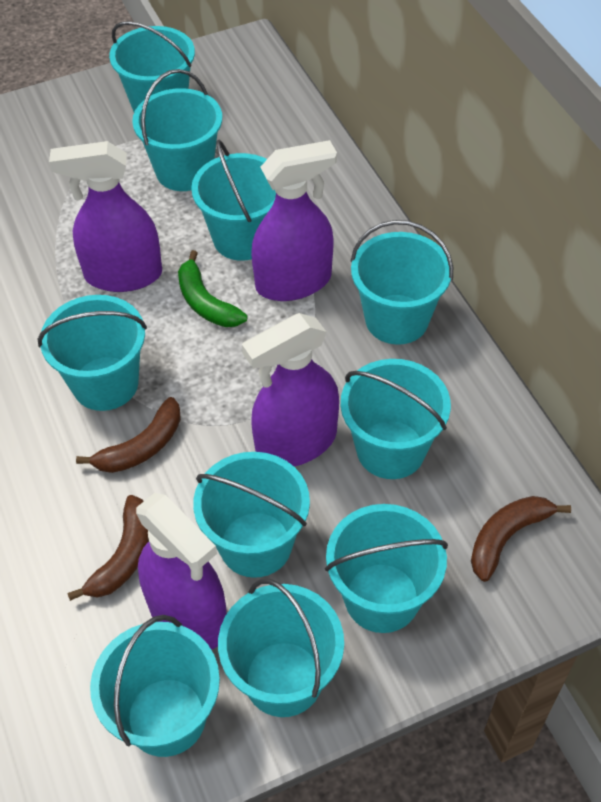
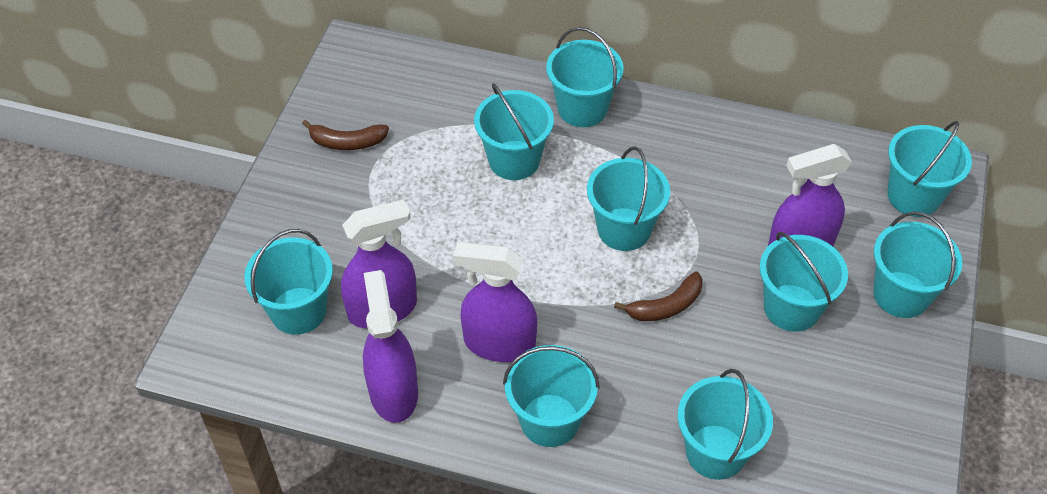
brown banana: [67,495,149,601] [76,397,181,473] [471,496,571,582] = 3 -> [302,120,389,150] [614,271,703,321] = 2
green banana: [178,250,247,327] = 1 -> none = 0
turquoise bucket: [38,295,147,411] [90,615,220,757] [109,21,195,112] [132,69,222,191] [191,140,276,261] [193,452,310,578] [218,579,344,717] [325,504,448,633] [341,359,451,479] [350,220,453,345] = 10 -> [244,229,333,335] [474,83,554,180] [503,345,600,447] [546,27,623,127] [587,146,670,251] [678,369,773,480] [760,232,848,332] [873,211,962,318] [887,121,972,217] = 9

